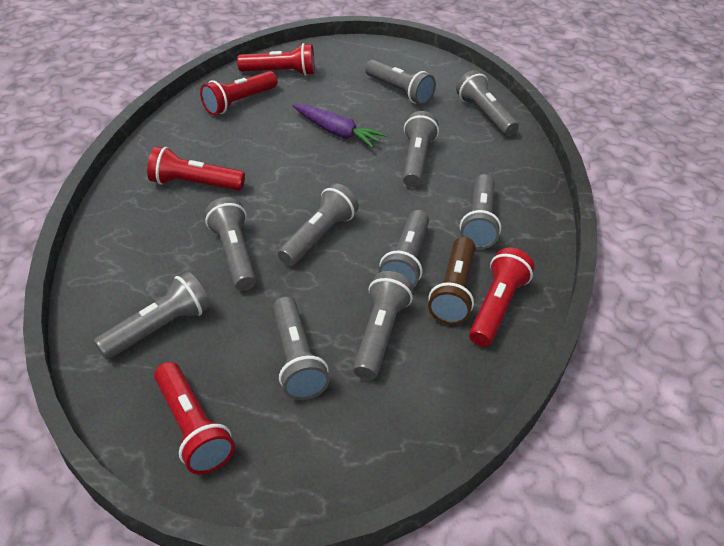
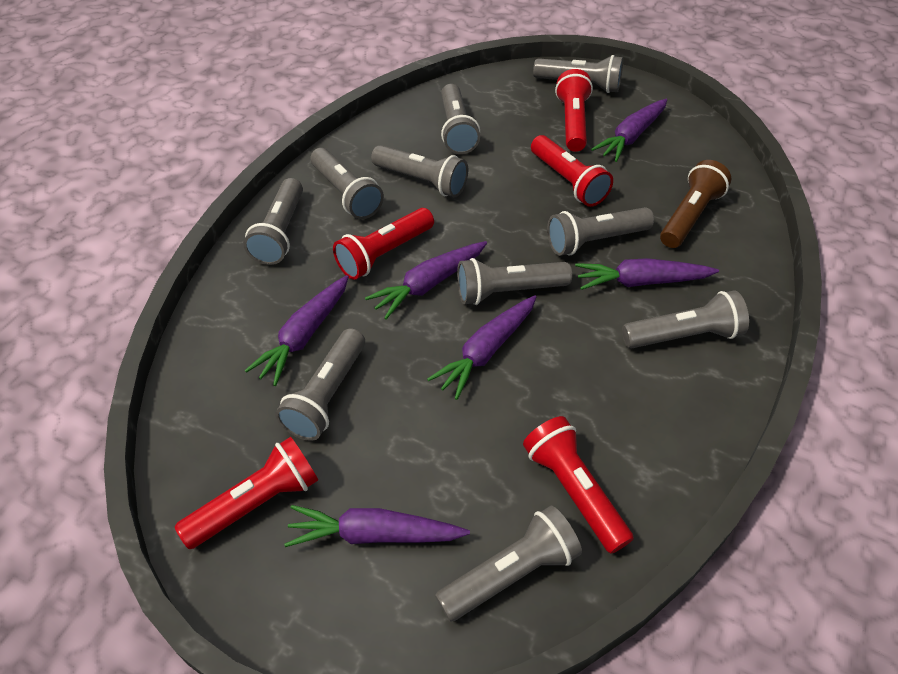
purple carrot: [293,104,387,148] = 1 -> [245,275,349,386] [284,505,470,547] [365,241,487,319] [427,295,536,400] [575,258,719,290] [591,99,667,162] = 6

